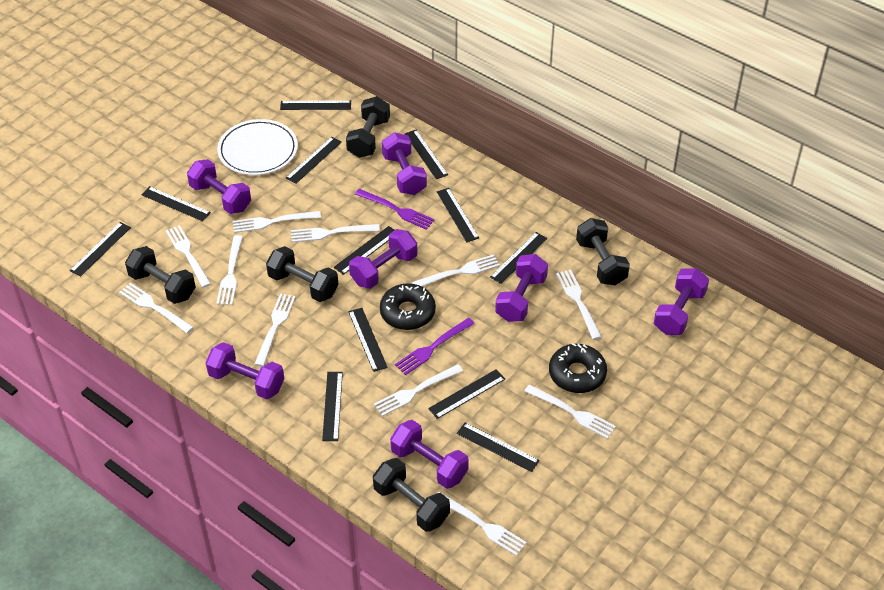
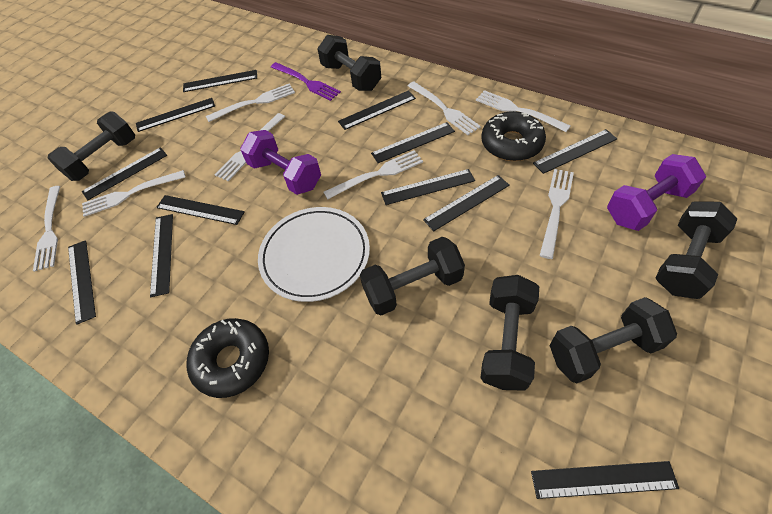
black dumbbell: [125,246,196,304] [266,246,339,302] [346,96,390,158] [373,458,450,532] [576,218,630,285] = 5 -> [48,111,135,181] [318,35,381,91] [360,237,465,316] [480,275,539,391] [549,297,677,384] [655,201,738,299] = 6
purple dumbbell: [187,159,251,214] [206,342,284,399] [349,229,417,289] [382,133,427,195] [390,420,469,489] [495,254,548,322] [654,268,709,335] = 7 -> [240,130,321,195] [607,154,706,231] = 2
purple fork: [355,189,434,230] [395,318,475,375] = 2 -> [271,62,341,101] = 1
white fork: [119,283,194,333] [165,225,211,288] [216,235,243,305] [233,211,321,233] [255,293,296,367] [291,224,380,242] [374,364,463,416] [412,254,500,286] [438,492,527,556] [524,384,616,439] [556,270,602,340] = 11 -> [33,186,60,272] [82,170,185,217] [206,84,295,122] [215,113,285,181] [324,150,423,199] [408,81,481,135] [476,90,570,132] [539,169,574,259] = 8

